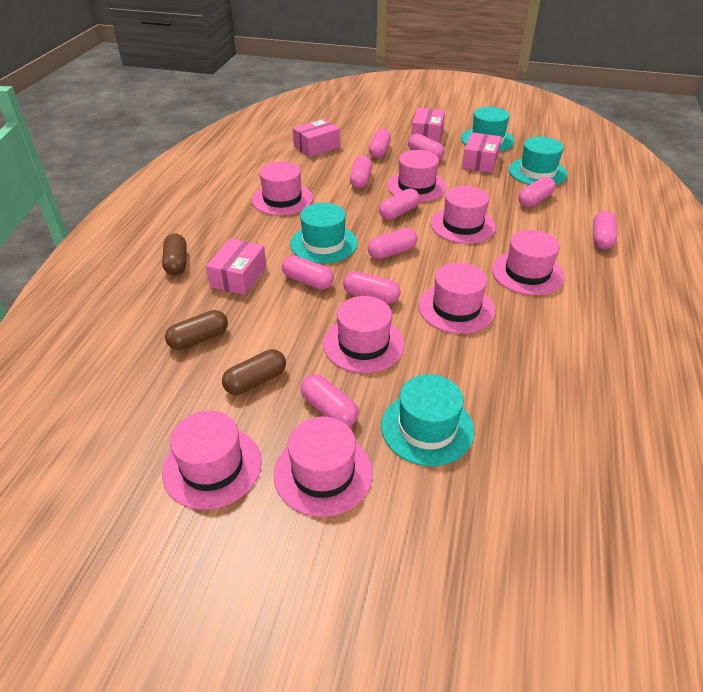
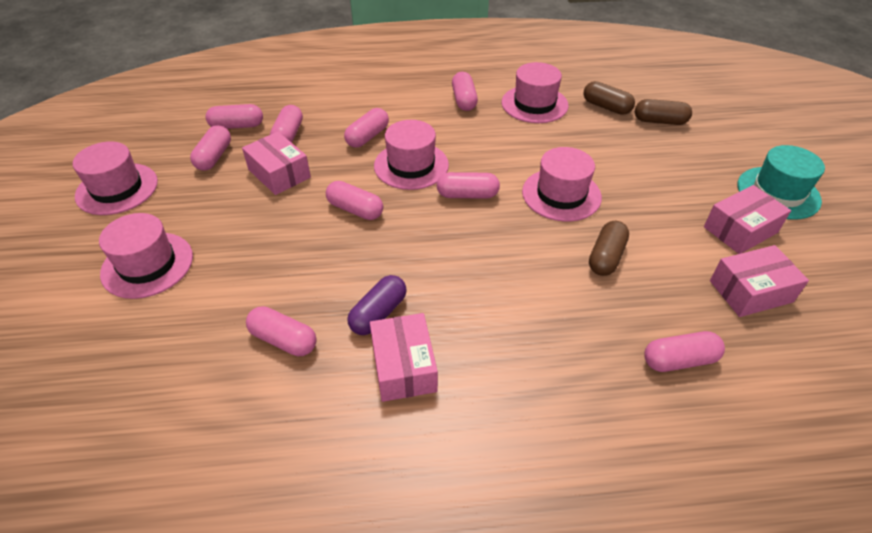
pink capsule: [282,255,334,290] [301,374,359,426] [343,271,401,304] [350,156,372,189] [368,228,417,259] [369,129,391,158] [379,188,420,220] [408,133,444,160] [518,177,556,207] [593,211,617,249] = 10 -> [190,125,231,171] [205,104,263,129] [246,306,317,356] [270,105,303,143] [326,181,383,220] [344,108,389,148] [437,172,500,199] [452,72,478,111] [644,331,725,372] = 9
pink hat: [162,411,262,510] [252,162,313,216] [274,417,373,517] [323,296,404,373] [387,150,446,202] [418,263,495,334] [431,186,496,244] [492,230,565,295] = 8 -> [73,141,158,215] [99,213,193,299] [374,120,449,190] [502,62,569,123] [522,147,602,222] = 5
purple capsule: none = 0 -> [347,275,407,335] = 1
turquoise hat: [290,203,358,264] [381,374,474,466] [461,107,514,152] [509,137,567,185] = 4 -> [738,145,825,220] = 1

